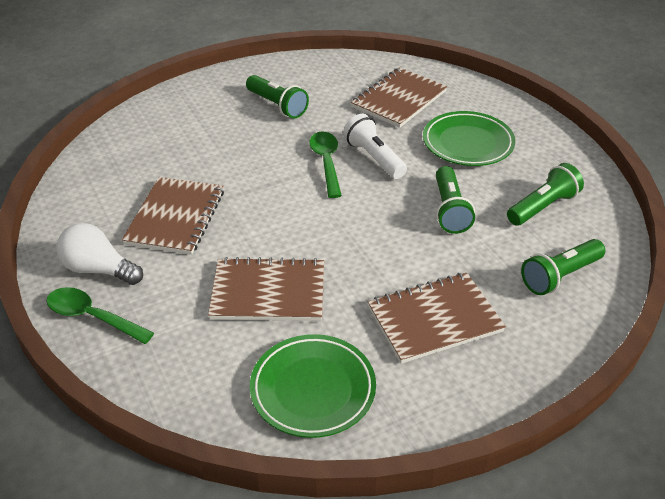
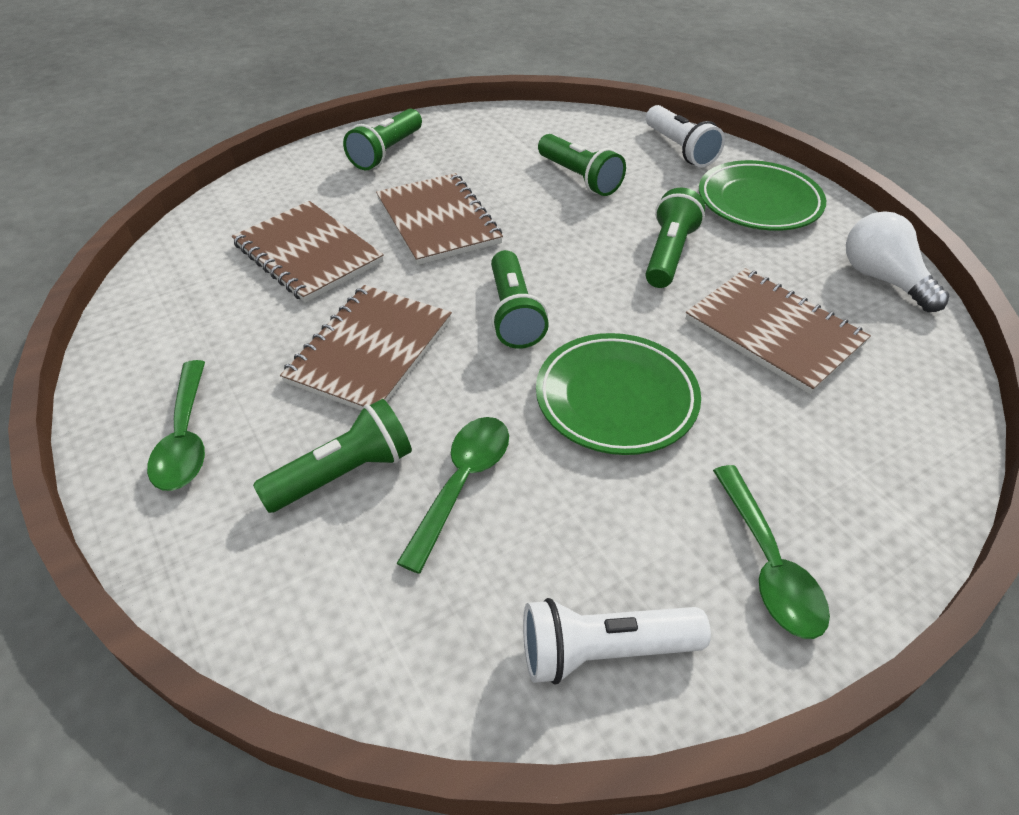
green flashlight: [246,75,309,119] [436,166,475,234] [507,163,584,226] [521,239,605,295] = 4 -> [253,399,412,513] [343,109,422,170] [491,250,549,349] [538,134,626,196] [645,188,705,288] = 5
green spoon: [47,287,154,344] [309,132,342,198] = 2 -> [147,360,205,491] [396,417,509,574] [713,465,830,639] = 3
white flashlight: [343,114,407,179] = 1 -> [523,598,711,684] [646,105,725,167] = 2

